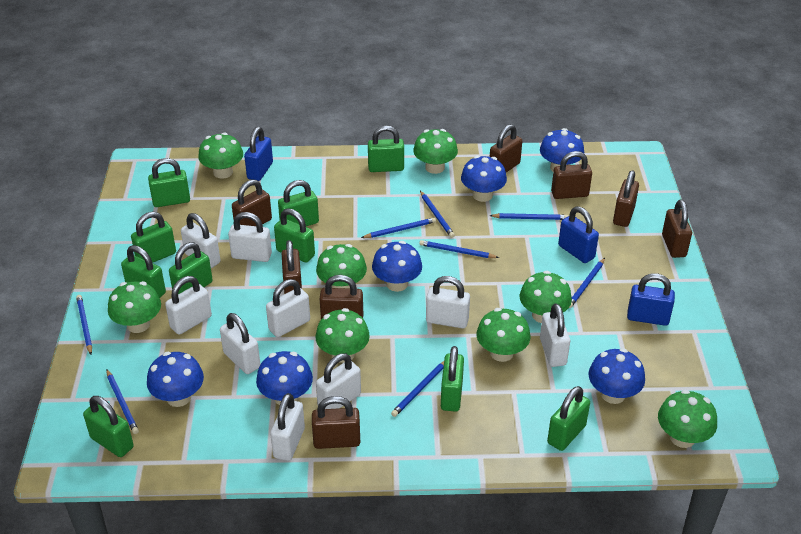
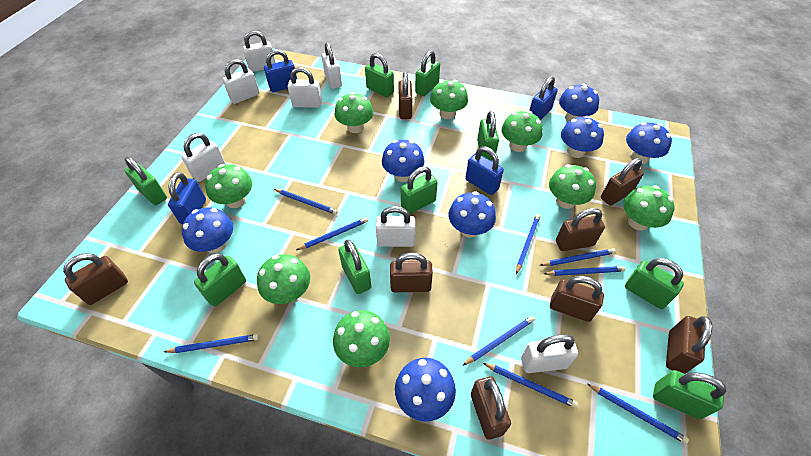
blue mushroom: [147,352,204,407] [256,351,313,405] [372,241,422,292] [461,155,507,202] [540,128,584,172] [588,348,645,404] = 6 -> [182,207,233,253] [382,140,424,182] [395,358,456,422] [448,191,496,238] [559,83,599,122] [561,116,604,158] [626,122,672,164] = 7
blue padlock: [244,127,273,181] [558,206,599,263] [627,273,675,326] = 3 -> [168,172,206,224] [264,50,297,92] [465,146,504,195] [529,76,558,121] = 4
blue pencil: [76,295,92,355] [106,370,139,434] [361,218,436,238] [391,361,444,417] [419,240,499,258] [420,191,455,238] [489,213,568,220] [569,258,605,308] = 8 -> [164,334,259,353] [274,189,338,215] [296,217,368,250] [463,316,535,365] [483,363,578,408] [516,214,540,274] [540,248,616,266] [544,266,625,276] [587,384,689,444] = 9
green padlock: [83,396,134,457] [121,245,166,298] [131,212,176,263] [148,158,190,207] [169,242,213,294] [274,208,315,262] [278,180,319,226] [368,126,404,172] [441,346,464,412] [547,386,590,451] = 10 -> [124,157,167,205] [194,253,246,307] [339,240,371,294] [365,53,394,97] [401,167,438,214] [415,50,440,96] [477,111,499,161] [625,258,684,309] [653,370,726,419] = 9
white padlock: [165,276,212,335] [181,213,220,268] [220,313,260,374] [228,212,272,262] [266,279,310,337] [270,393,305,461] [316,353,361,409] [426,276,470,328] [540,303,570,367] = 9 -> [182,133,226,182] [223,59,260,104] [243,31,276,72] [288,67,322,108] [321,43,342,89] [376,206,415,247] [521,334,578,373] = 7

